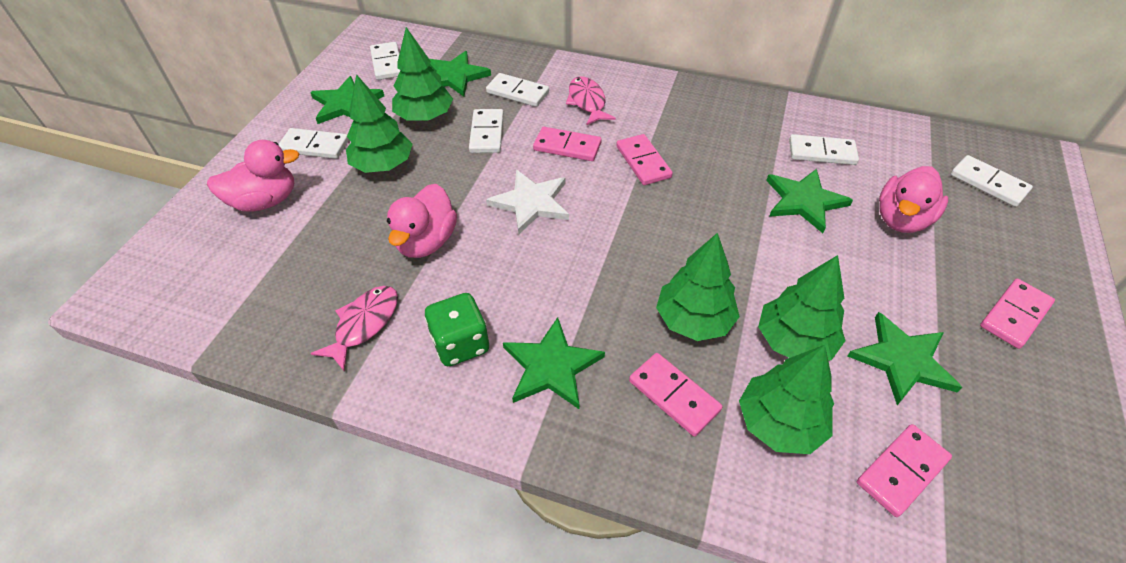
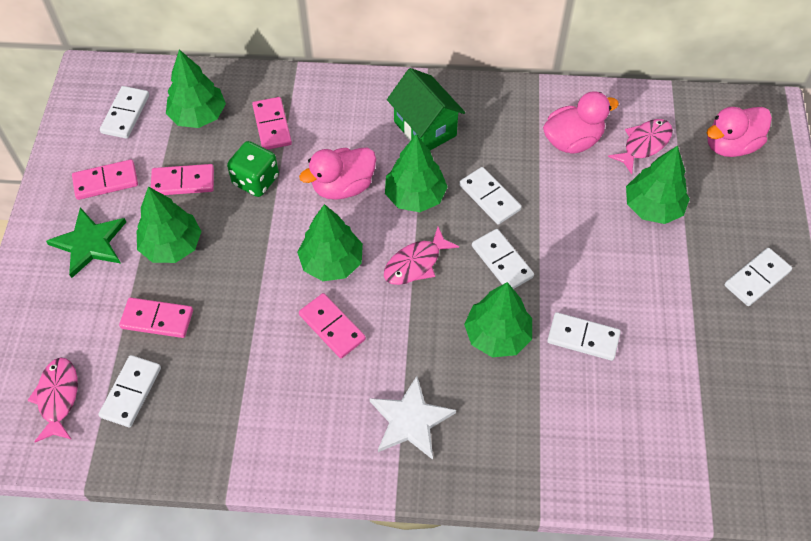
green house: none = 0 -> [387,68,465,150] = 1
green star: [310,76,384,124] [429,51,491,97] [503,317,605,409] [766,169,853,233] [848,312,962,405] = 5 -> [46,207,126,278] = 1
green tree: [346,74,412,173] [392,27,453,121] [656,233,740,341] [739,345,834,454] [758,255,845,361] = 5 -> [137,186,202,263] [166,50,226,128] [297,204,363,281] [385,134,448,212] [464,282,532,357] [626,146,690,224] = 6
pink fish: [311,286,398,371] [566,77,616,125] = 2 -> [27,357,78,442] [384,227,459,285] [608,119,673,174] = 3

